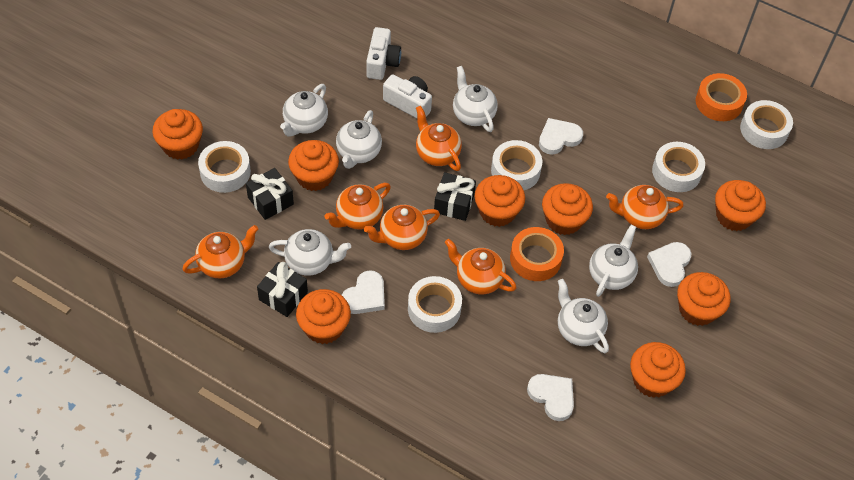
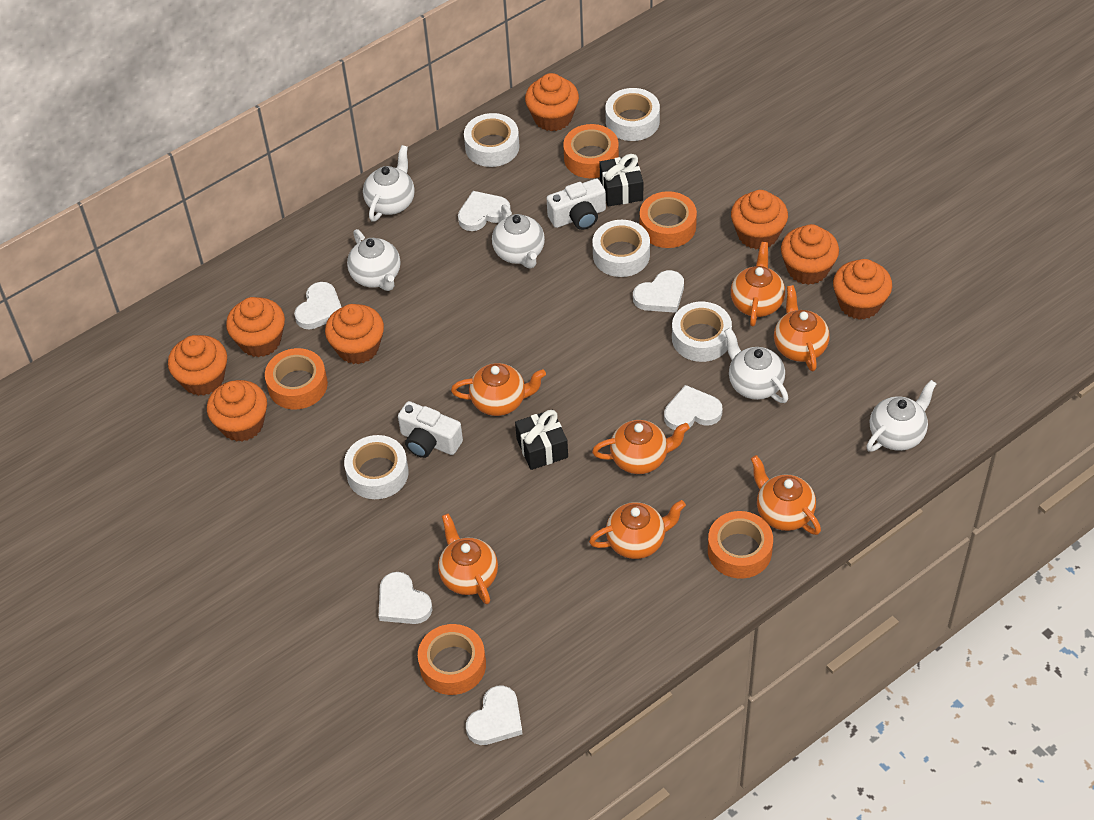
black gift: [246,168,294,220] [257,262,308,317] [434,172,476,221] = 3 -> [515,409,568,470] [599,154,643,207] = 2
orange tape: [510,227,564,281] [696,73,747,121] = 2 -> [265,348,328,409] [418,624,486,695] [563,124,619,178] [640,191,697,248] [708,511,773,579] = 5
orange teapot: [182,225,258,278] [324,183,391,230] [364,205,440,250] [416,106,462,171] [445,239,517,294] [606,185,684,229] = 6 -> [438,513,498,604] [451,363,546,416] [589,500,686,559] [592,420,690,474] [731,242,785,326] [751,455,821,535] [774,285,830,371] = 7
white heart: [342,270,385,314] [527,374,574,421] [539,118,583,155] [647,242,691,287] = 4 -> [294,282,342,330] [379,572,432,624] [458,191,511,231] [466,686,523,745] [633,270,684,313] [664,385,723,430] = 6
white teapot: [269,229,351,276] [280,84,328,137] [336,110,382,169] [453,66,498,132] [558,279,609,353] [589,225,638,297] = 6 -> [347,229,400,291] [363,145,415,222] [492,205,545,269] [724,328,788,403] [866,380,936,452] = 5

